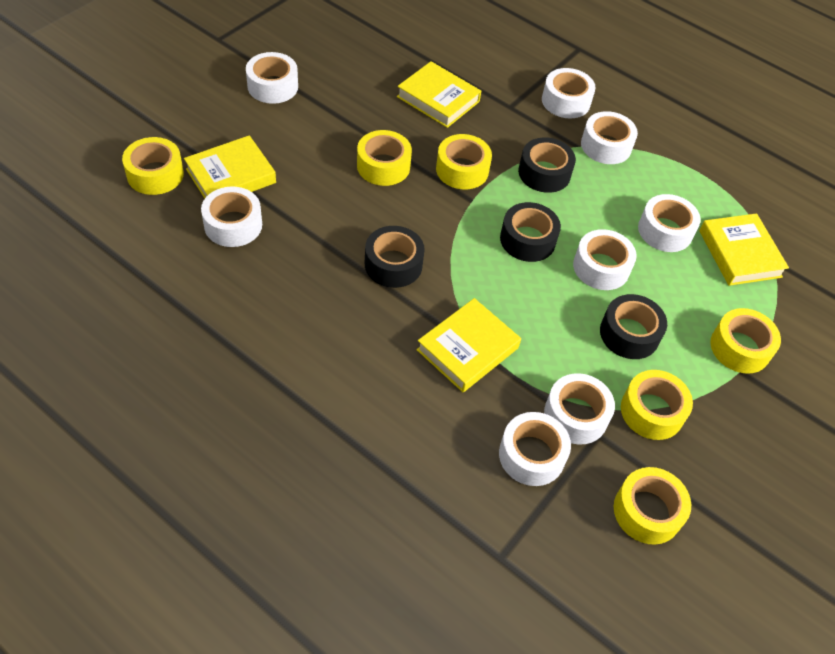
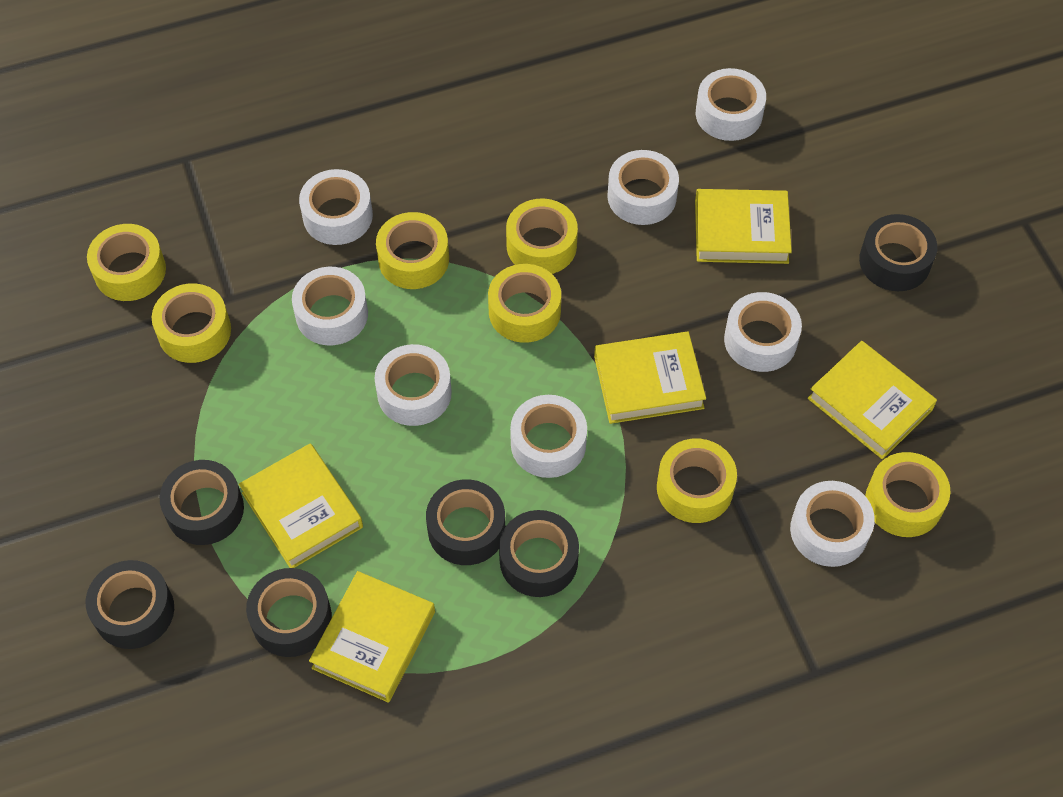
black tape: [365,226,425,288] [500,202,561,262] [518,138,576,193] [600,294,667,359] = 4 -> [86,560,174,649] [160,460,244,545] [246,568,332,657] [426,479,505,565] [499,510,579,597] [859,214,937,291] = 6
yellow book: [184,135,276,198] [397,61,481,128] [417,298,521,392] [699,213,789,286] = 4 -> [239,443,363,568] [309,571,435,703] [594,332,706,424] [695,189,792,264] [808,341,937,459] = 5
yellow tape: [122,137,184,195] [357,130,412,186] [436,134,492,189] [614,467,691,544] [621,370,693,440] [710,308,781,374] = 6 -> [87,224,166,301] [151,283,231,363] [376,212,449,289] [488,264,561,343] [506,199,578,274] [657,438,737,523] [865,452,950,537] = 7

